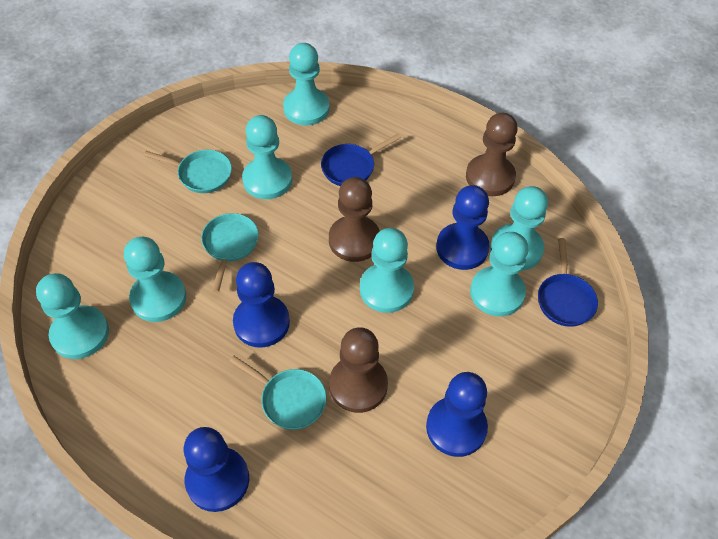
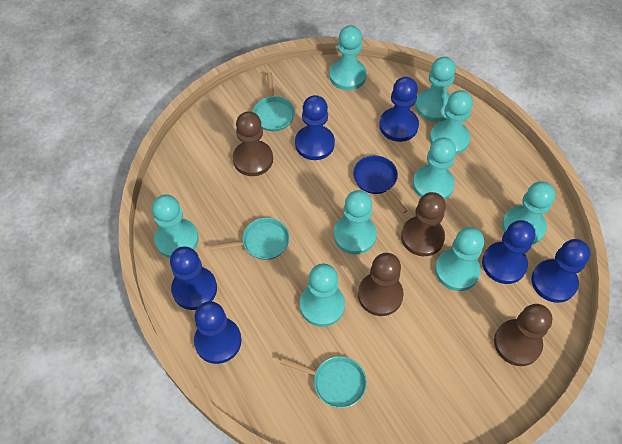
blue pan: [321,134,401,186] [538,238,598,327] = 2 -> [353,155,408,213] = 1
blue pawn: [184,427,249,512] [233,262,290,348] [426,372,488,457] [436,185,490,270] = 4 -> [170,246,217,310] [194,301,242,364] [295,95,335,160] [379,77,419,142] [482,220,535,284] [532,239,591,303] = 6
brown pawn: [329,177,380,262] [329,327,388,413] [466,113,518,196] = 3 -> [233,111,273,176] [358,253,404,316] [401,192,446,256] [494,304,552,366] = 4
turquoise pawn: [36,273,109,359] [124,237,186,322] [242,115,292,199] [283,43,330,126] [360,228,414,313] [470,232,528,316] [490,186,548,271] = 7 -> [152,195,199,258] [300,264,345,327] [329,25,367,90] [333,190,377,254] [413,137,456,200] [415,57,456,122] [430,90,473,155] [435,227,484,291] [502,181,555,245] = 9

